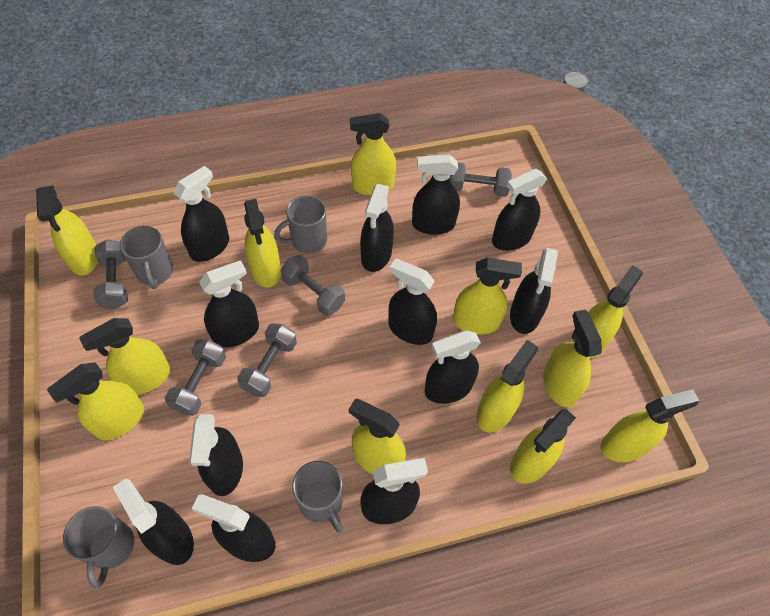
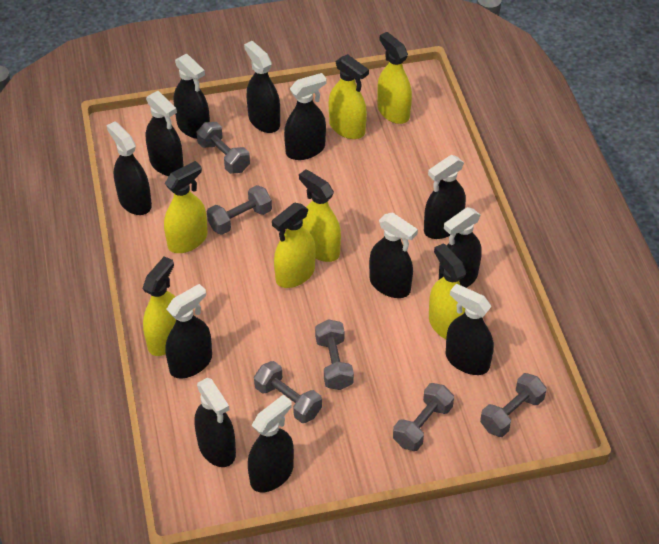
grey dumbbell: [93,239,128,309] [165,339,226,416] [237,323,297,397] [281,255,345,316] [450,162,512,197] = 5 -> [197,122,250,174] [207,185,272,235] [254,361,322,423] [315,319,354,390] [393,383,454,451] [480,373,546,437] = 6
grey mug: [63,506,134,589] [120,226,173,289] [274,195,327,253] [292,461,343,533] = 4 -> none = 0
yellow spray bottle: [36,185,98,275] [47,363,144,440] [79,318,170,395] [244,199,281,288] [349,399,406,474] [350,113,396,195] [453,257,522,335] [476,340,538,432] [510,409,576,484] [543,310,602,407] [573,265,643,359] [601,389,699,462] = 12 -> [142,256,176,356] [164,161,208,253] [272,203,316,288] [299,169,341,262] [329,54,369,139] [377,32,412,124] [429,243,466,339] = 7

